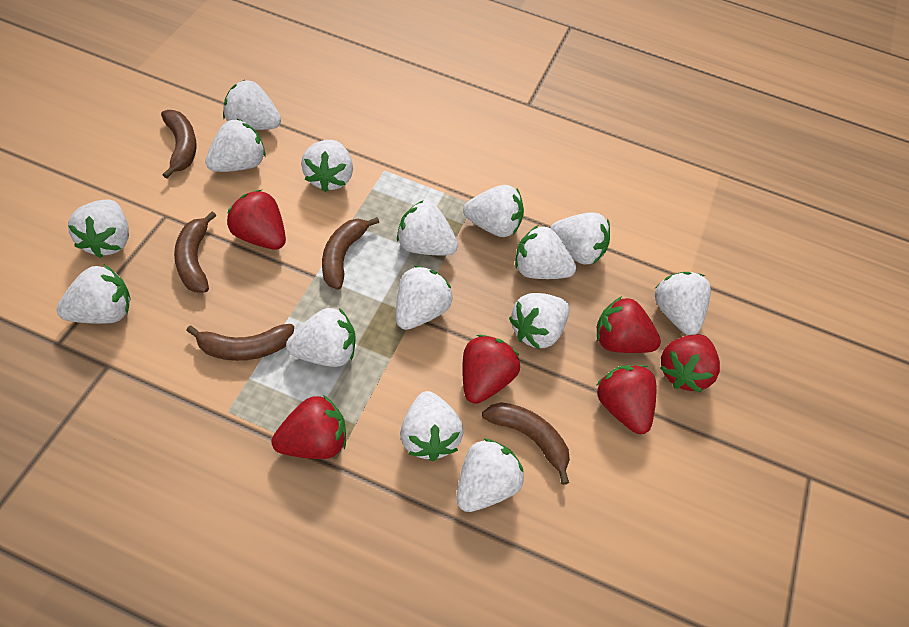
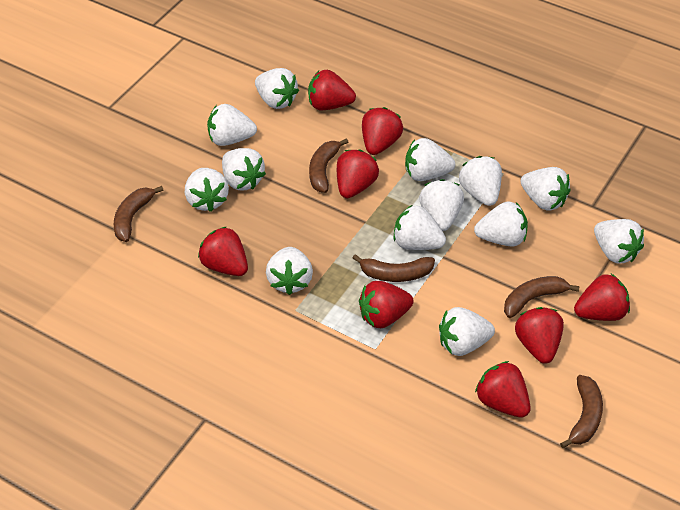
red strawberry: [227,190,286,250] [272,395,346,459] [462,335,520,404] [596,296,661,353] [596,365,656,434] [660,334,720,392] = 6 -> [198,226,248,276] [308,70,356,110] [337,150,379,198] [359,281,414,328] [362,107,403,155] [475,361,531,418] [515,307,564,364] [574,274,630,321] = 8
white strawberry: [57,265,131,324] [68,200,129,258] [205,118,266,172] [223,80,281,130] [286,308,356,367] [301,140,353,192] [396,265,453,330] [397,201,458,255] [400,391,464,461] [456,439,524,512] [463,185,524,237] [509,293,569,349] [515,225,576,279] [550,212,610,265] [655,272,711,335] = 15 -> [185,168,229,212] [207,104,257,146] [222,148,266,190] [255,68,299,109] [266,247,313,295] [394,205,446,250] [405,138,455,181] [419,179,464,231] [439,307,495,356] [459,156,502,206] [474,201,528,246] [520,167,571,211] [594,219,644,264] = 13

